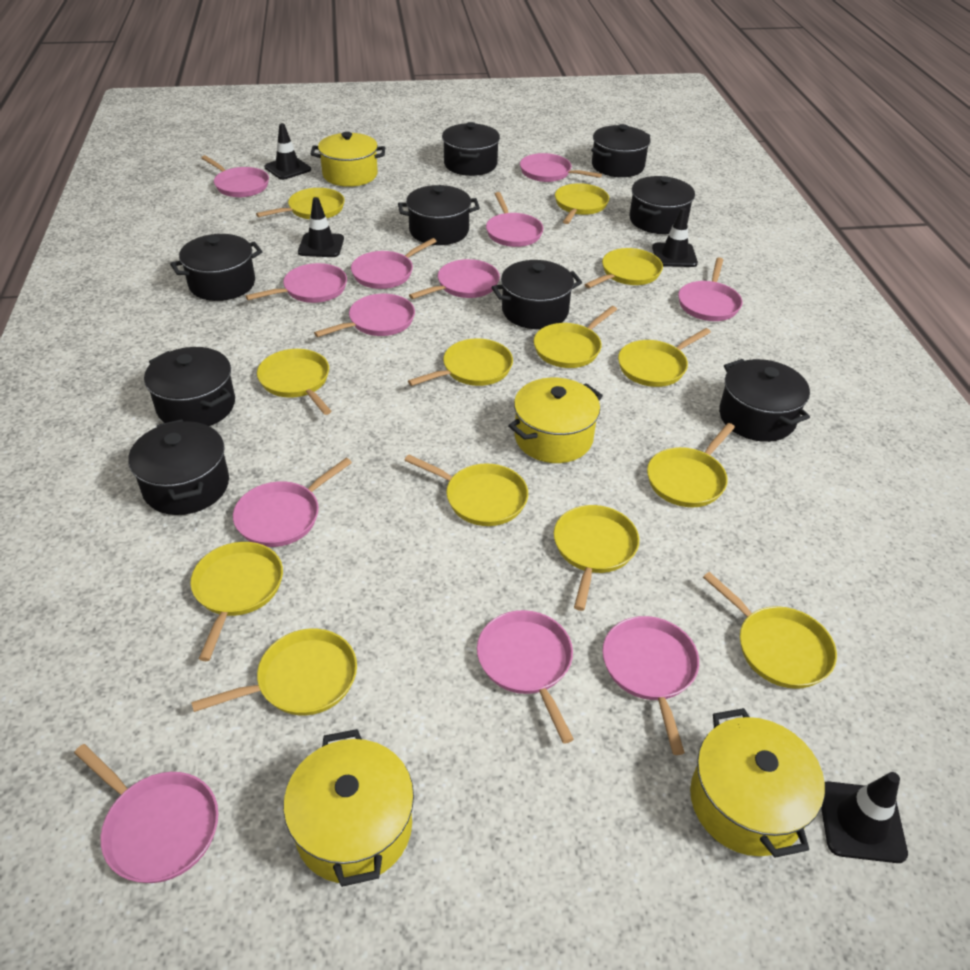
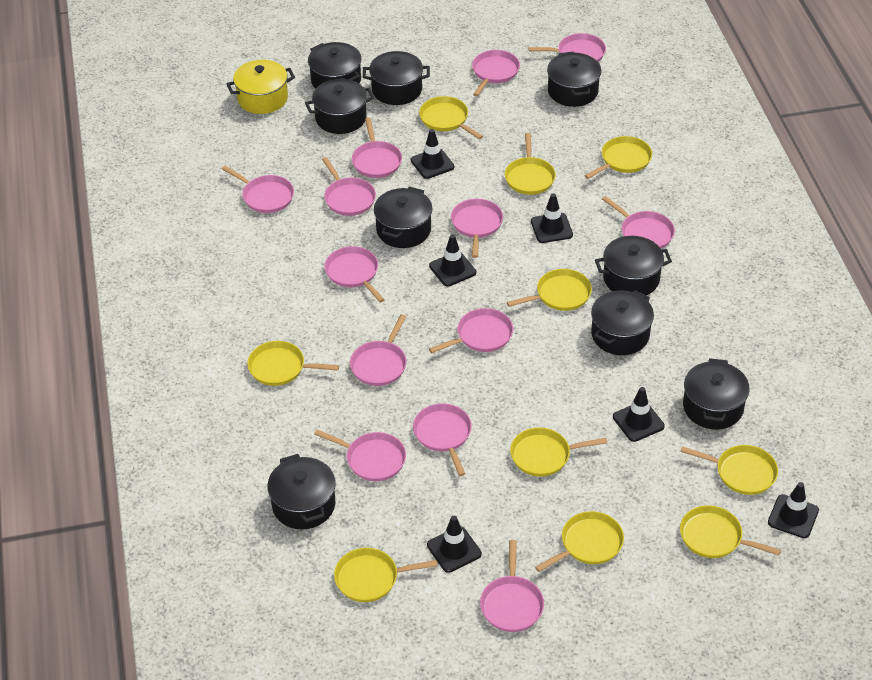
black traffic cone: [264,123,311,180] [298,197,344,257] [652,208,698,267] [821,772,908,863] = 4 -> [411,129,455,179] [427,516,482,573] [429,235,476,287] [531,193,573,243] [613,387,665,442] [768,482,819,538] = 6
pink pan: [74,744,218,883] [201,155,269,197] [233,458,352,547] [246,263,347,303] [314,294,415,337] [351,238,437,289] [409,259,500,299] [477,610,574,744] [486,192,543,247] [520,153,602,182] [602,616,699,755] [678,257,743,321] = 12 -> [222,166,294,213] [314,430,406,481] [322,157,376,216] [325,246,385,303] [350,314,407,386] [352,118,402,178] [413,404,472,476] [429,308,513,353] [451,199,503,258] [472,50,520,97] [480,540,544,632] [528,33,606,62] [602,196,675,249] = 13
yellow pan: [190,542,283,661] [191,629,357,715] [256,188,345,219] [257,349,331,415] [404,455,528,526] [408,338,513,386] [534,306,617,368] [554,505,639,611] [555,183,609,224] [584,248,663,288] [618,328,711,387] [647,423,735,507] [703,572,837,689] = 13 -> [247,341,339,386] [334,548,437,602] [419,96,483,139] [505,133,556,195] [507,269,592,311] [510,427,607,477] [535,511,624,572] [585,136,652,179] [680,445,778,495] [680,505,781,558] = 10
yellow pot: [283,729,414,887] [311,132,385,187] [508,378,603,463] [690,708,825,858] = 4 -> [226,60,295,114] = 1

